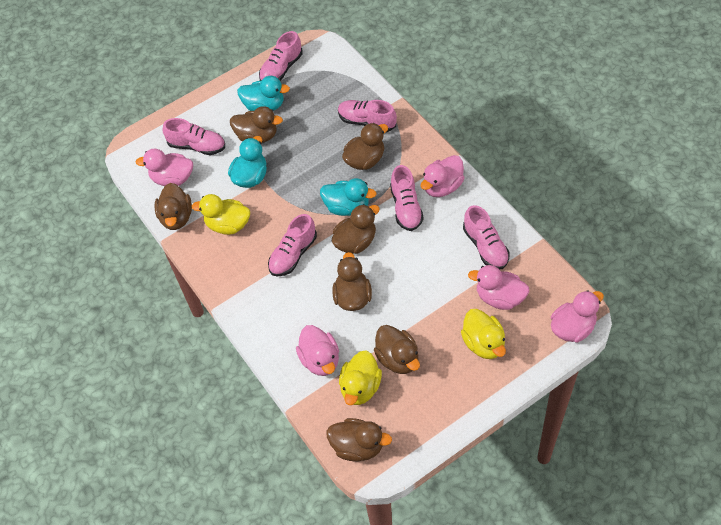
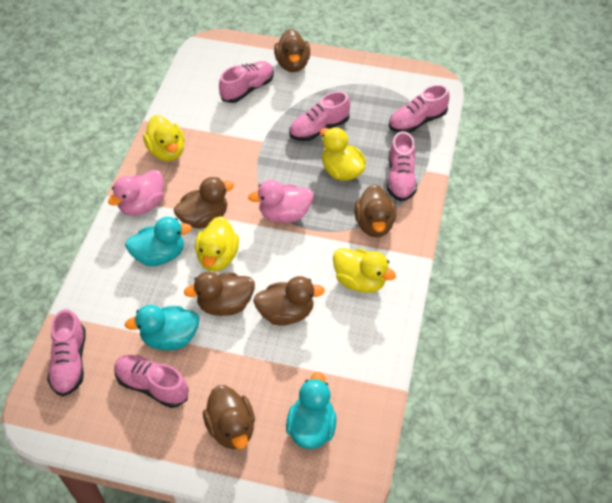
brown duck: [155,183,192,230] [230,106,283,143] [326,418,392,462] [332,204,380,254] [332,252,372,311] [342,123,388,170] [374,325,420,374] = 7 -> [174,177,234,229] [184,272,255,316] [203,385,255,449] [253,276,325,326] [274,29,310,72] [354,184,396,237] = 6
pink duck: [136,148,193,186] [296,325,339,376] [421,155,465,197] [468,265,529,310] [551,290,604,343] = 5 -> [108,170,164,216] [248,180,314,223] = 2
yellow duck: [192,194,250,235] [339,350,382,405] [461,309,506,359] = 3 -> [143,115,185,161] [195,216,239,271] [320,127,366,181] [333,248,396,293] = 4

